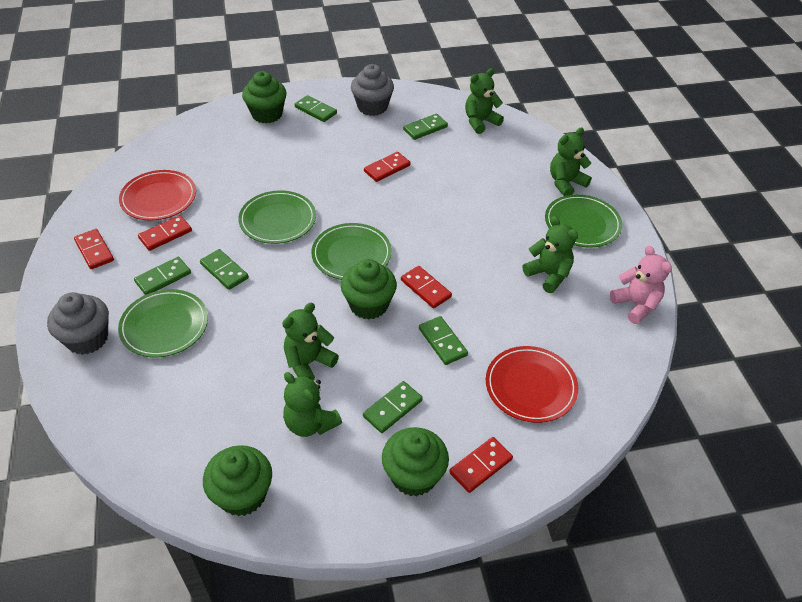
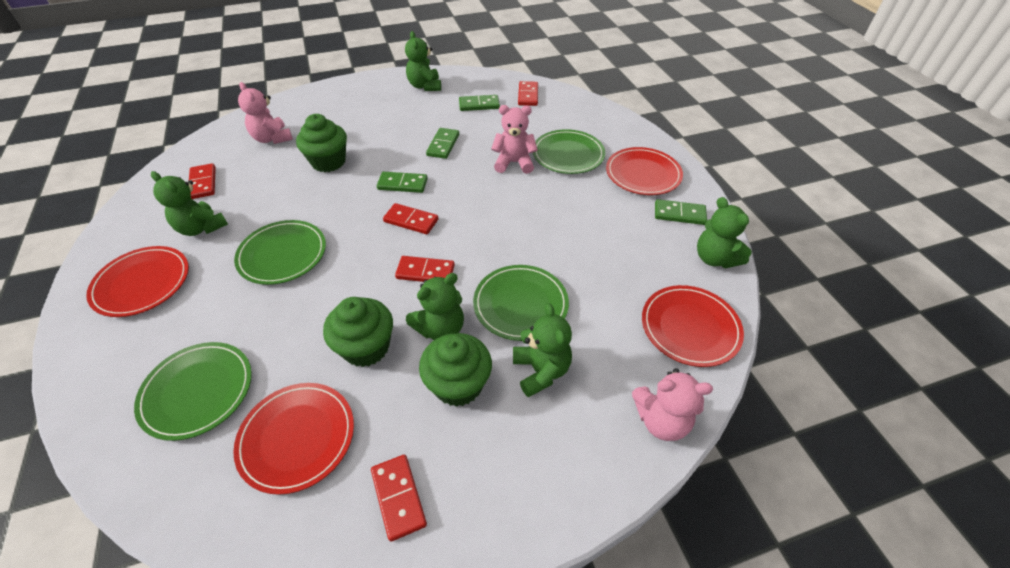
green cupcake: [203,445,272,516] [242,71,287,123] [341,259,397,320] [382,427,449,496] = 4 -> [296,114,347,172] [323,297,393,367] [419,333,492,407] = 3
green domino: [134,257,191,295] [200,249,249,290] [295,95,337,122] [363,381,423,433] [403,114,448,140] [419,316,468,365] = 6 -> [377,172,428,193] [426,128,459,159] [459,95,500,111] [655,199,707,225] = 4
grey cupcake: [47,292,109,355] [351,64,394,116] = 2 -> none = 0
pink teddy bear: [610,246,672,324] = 1 -> [238,82,293,144] [491,105,538,174] [632,368,713,441] = 3
red plate: [119,170,196,221] [486,346,578,423] = 2 -> [86,246,189,317] [233,383,354,495] [606,147,683,195] [642,285,744,367] = 4

